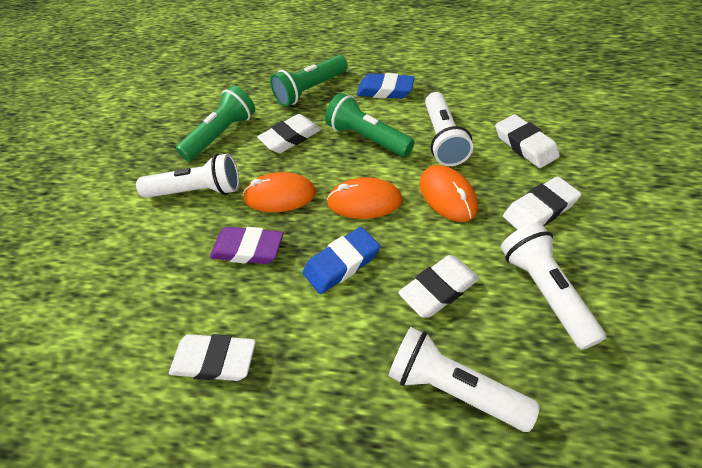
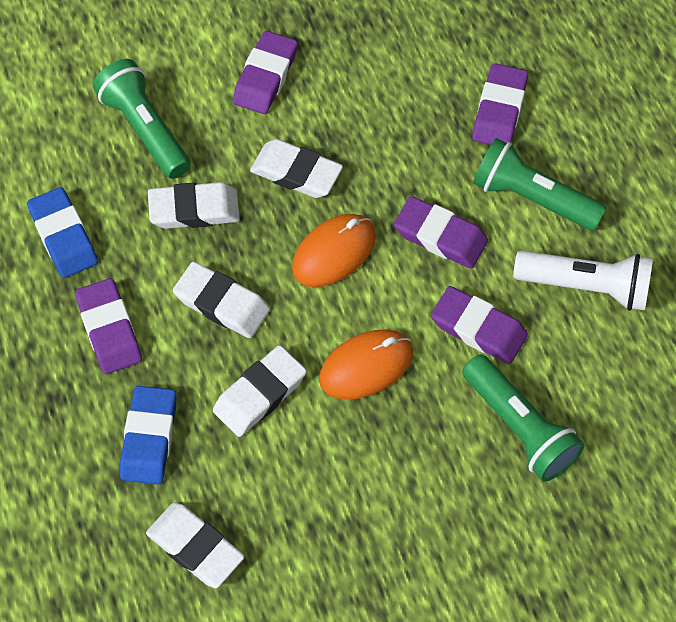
orange mouse: [243,172,316,212] [327,177,403,219] [419,165,478,222] = 3 -> [292,214,376,287] [319,329,413,400] = 2
purple eraser: [210,227,284,264] = 1 -> [75,278,142,374] [233,31,298,114] [394,196,488,269] [431,286,528,364] [472,63,528,145] = 5
white flashlight: [136,153,239,198] [388,327,540,432] [425,92,473,166] [501,223,606,350] = 4 -> [513,250,653,311] = 1

